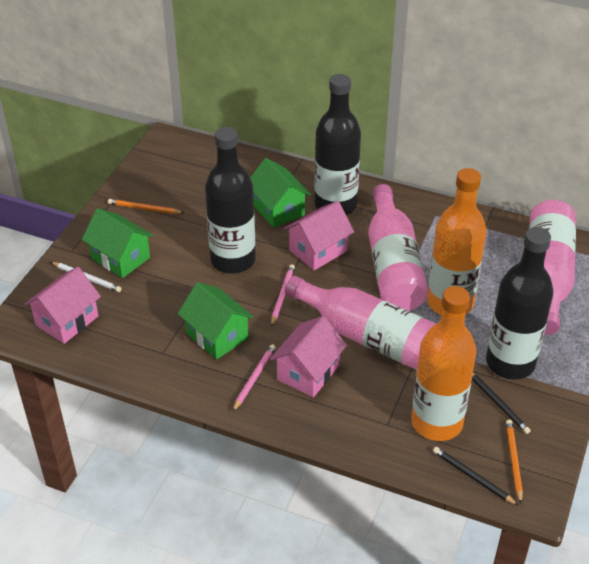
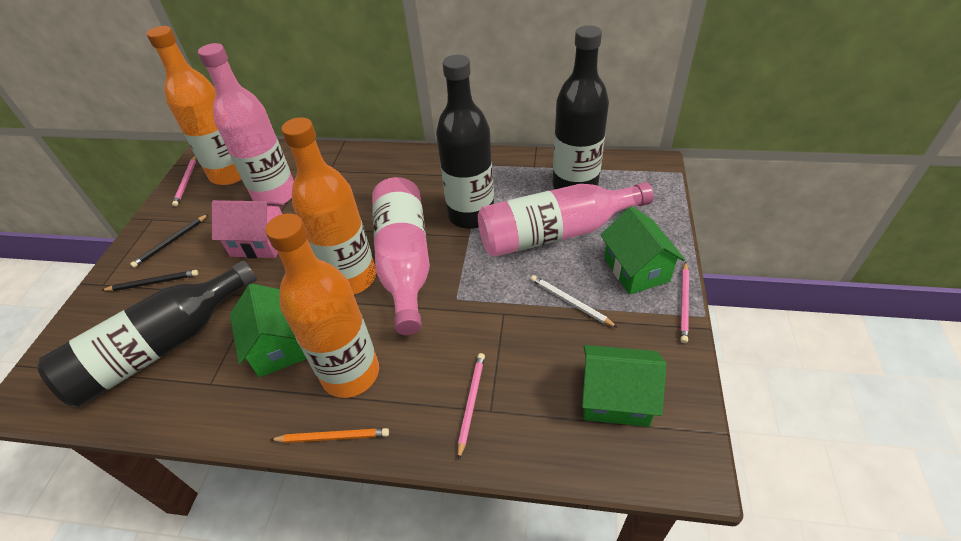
orange bottle: [411,286,476,441] [427,168,486,315] = 2 -> [147,26,242,185] [265,213,379,398] [281,117,376,294] = 3
orange pencil: [108,199,184,214] [506,420,523,503] = 2 -> [270,428,389,443] = 1
pink house: [24,267,101,344] [270,316,347,398] [284,201,354,270] = 3 -> [212,200,284,258] = 1
pink pencil: [232,344,276,412] [271,265,295,327] = 2 -> [172,156,196,207] [458,353,485,460] [680,262,689,343] = 3

